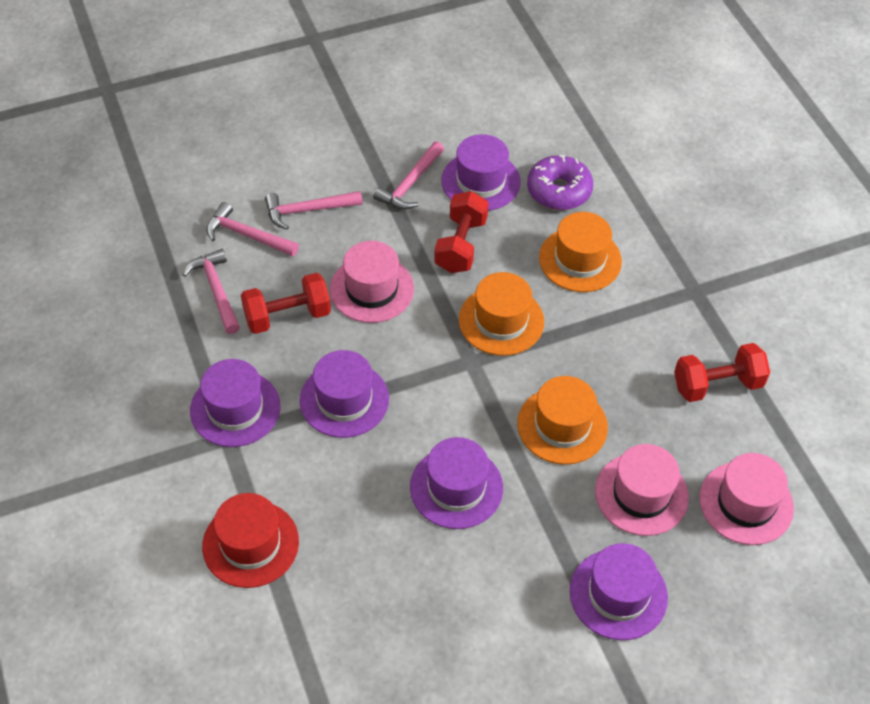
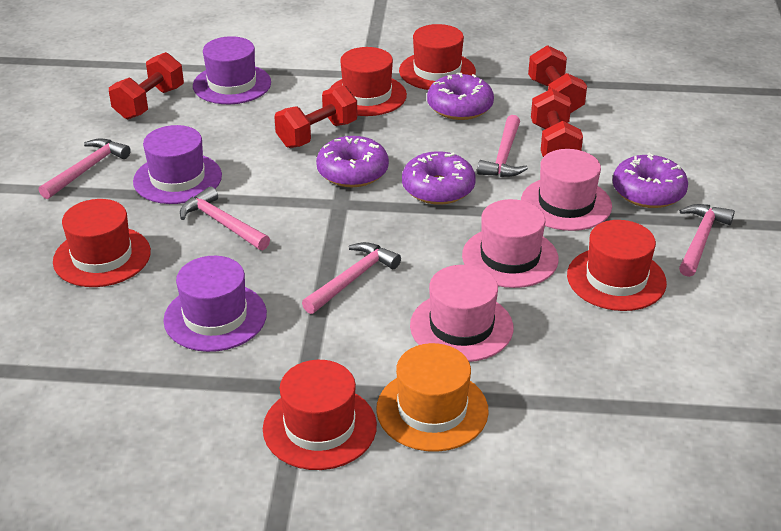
orange hat: [459,272,544,356] [517,376,608,465] [539,212,622,292] = 3 -> [376,343,489,452] = 1
pink hammer: [183,249,240,334] [206,202,299,256] [265,191,362,230] [373,141,444,210] = 4 -> [39,139,131,199] [180,186,270,250] [302,242,401,314] [477,115,528,177] [679,204,735,277] = 5
purple donut: [527,155,593,210] = 1 -> [316,136,389,187] [402,151,476,205] [427,73,494,120] [613,153,688,208] = 4
purple hat: [190,359,280,447] [300,350,389,438] [410,437,503,529] [441,134,521,211] [569,543,668,640] = 5 -> [133,125,222,204] [164,256,267,352] [193,36,271,104] = 3
red dumbbell: [241,273,331,334] [434,191,489,273] [674,343,770,402] = 3 -> [109,52,184,119] [274,85,357,148] [528,45,587,113] [531,89,583,157] = 4
red hat: [202,493,299,588] = 1 -> [53,199,151,287] [263,360,377,470] [330,47,407,116] [399,24,476,90] [567,220,667,311] = 5

